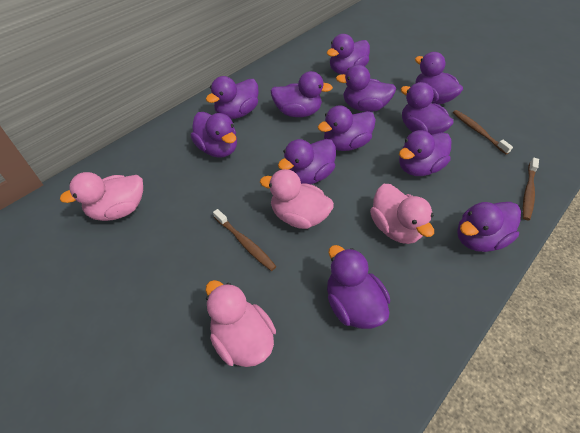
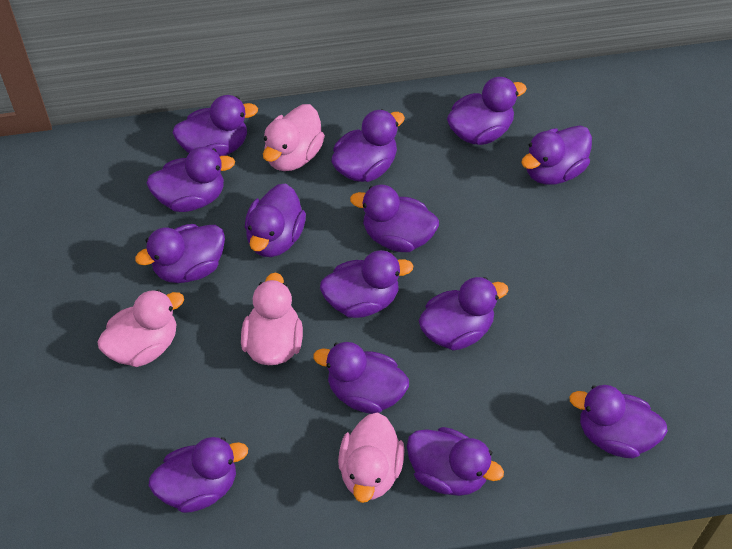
brown toothbrush: [213,209,276,271] [453,110,513,155] [523,158,539,220] = 3 -> none = 0
purple duck: [191,112,237,158] [206,76,259,119] [271,71,333,117] [278,139,336,184] [318,106,376,151] [327,34,370,75] [327,245,390,329] [336,65,396,112] [399,130,451,176] [401,82,454,135] [415,52,463,104] [457,202,521,252] = 12 -> [135,224,225,283] [146,147,235,212] [149,437,248,513] [173,95,258,157] [245,183,306,257] [313,342,409,414] [320,250,413,318] [331,109,405,182] [350,185,439,252] [407,427,504,496] [419,277,508,350] [447,77,527,145] [521,125,592,185] [569,385,668,458] = 14

